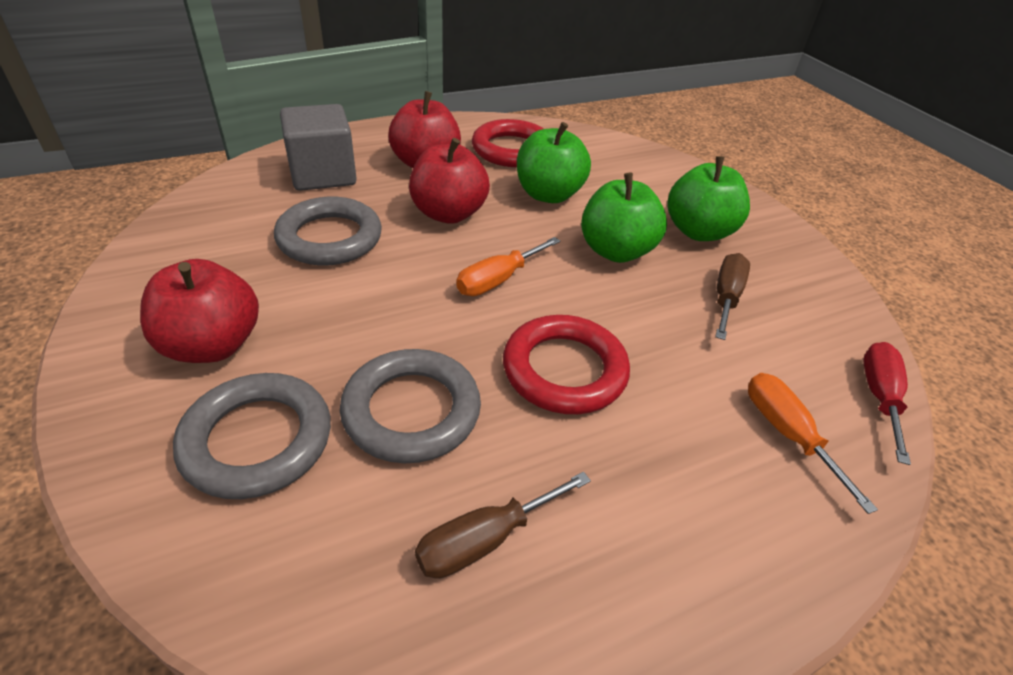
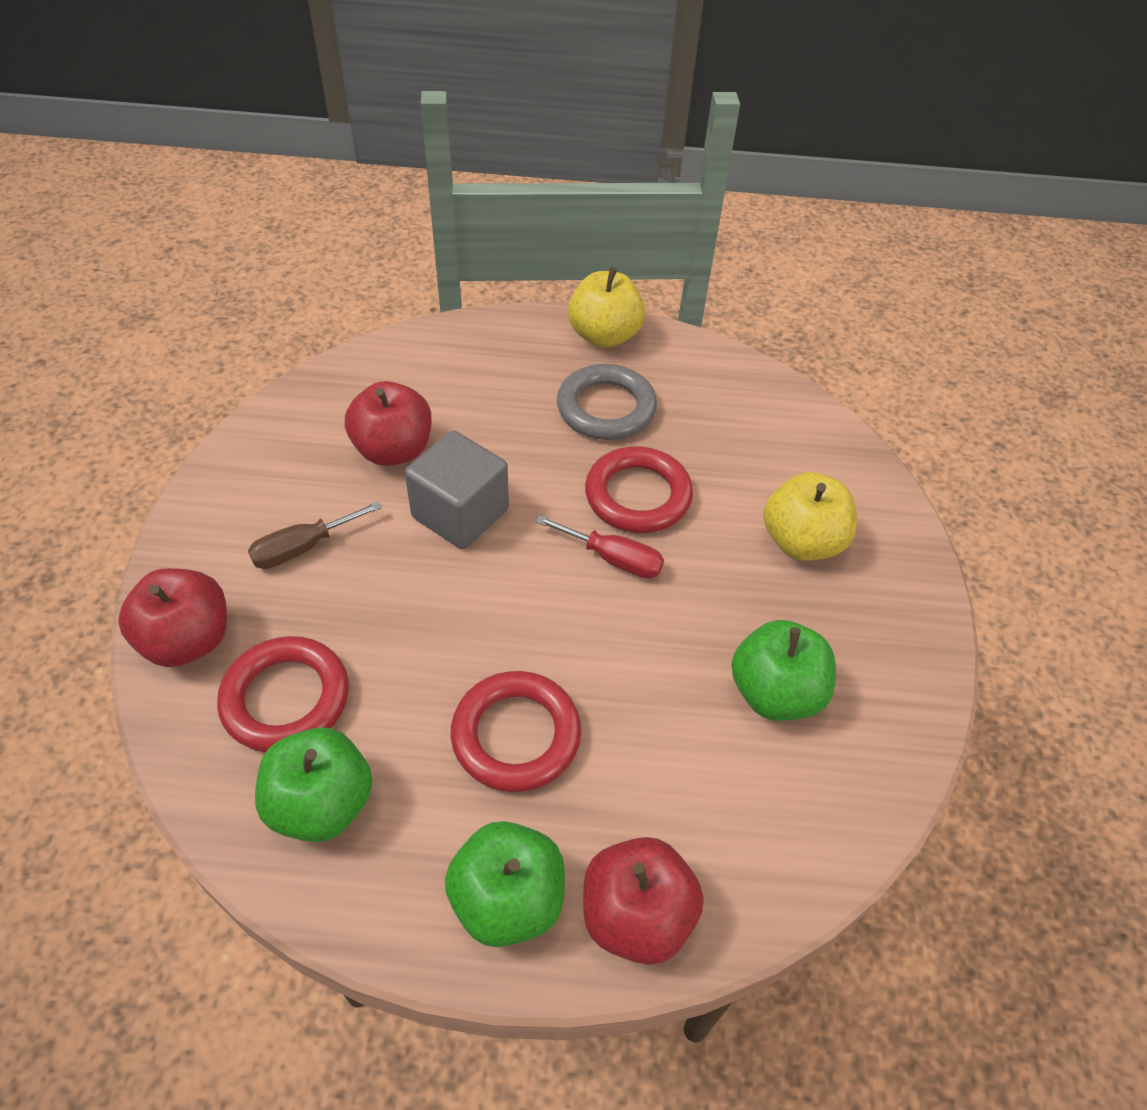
brown screwdriver: [415,472,591,579] [715,253,750,340] = 2 -> [248,501,382,569] = 1
grey ring: [173,373,331,499] [274,197,382,265] [340,349,481,463] = 3 -> [557,364,657,440] = 1
orange screwdriver: [456,237,560,296] [748,373,878,514] = 2 -> none = 0
red ring: [472,119,544,167] [503,315,630,414] = 2 -> [217,636,349,752] [451,671,581,792] [585,447,693,533] = 3
yellow apple: none = 0 -> [568,267,645,348] [763,472,857,561] = 2

